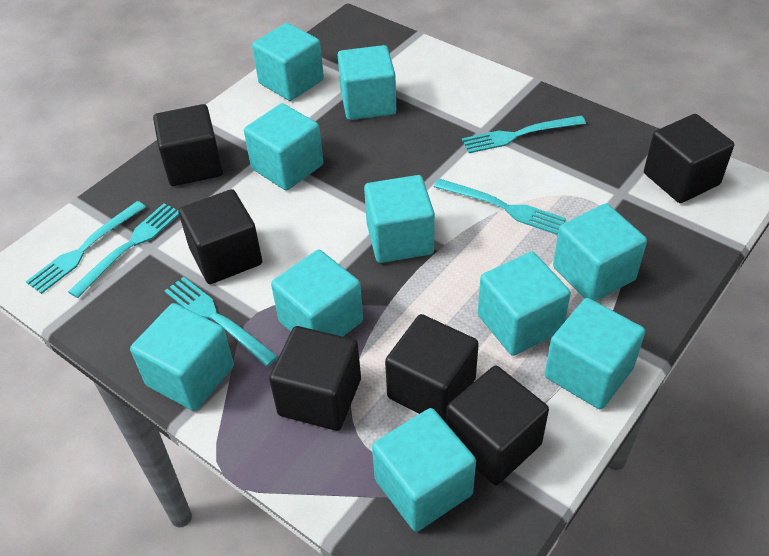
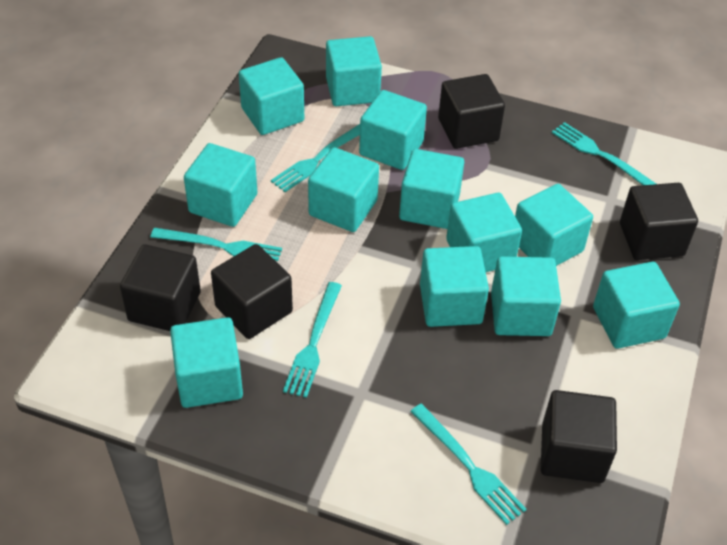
black cube: [153,104,223,186] [178,189,262,284] [269,326,361,431] [385,314,479,422] [446,366,549,485] [644,114,734,203] = 6 -> [120,244,201,331] [211,244,293,339] [438,74,505,149] [541,390,617,483] [620,183,698,260] = 5
turquoise cube: [130,303,234,411] [244,103,323,191] [252,23,324,101] [271,250,363,337] [338,45,396,120] [364,175,435,263] [372,408,476,532] [478,252,571,356] [545,298,645,409] [553,203,647,301] = 10 -> [170,317,243,408] [184,143,257,227] [239,57,304,135] [308,147,379,232] [326,36,382,106] [359,90,427,170] [399,149,464,229] [420,246,489,327] [446,193,522,272] [491,256,561,336] [515,184,593,266] [593,262,680,349] = 12

